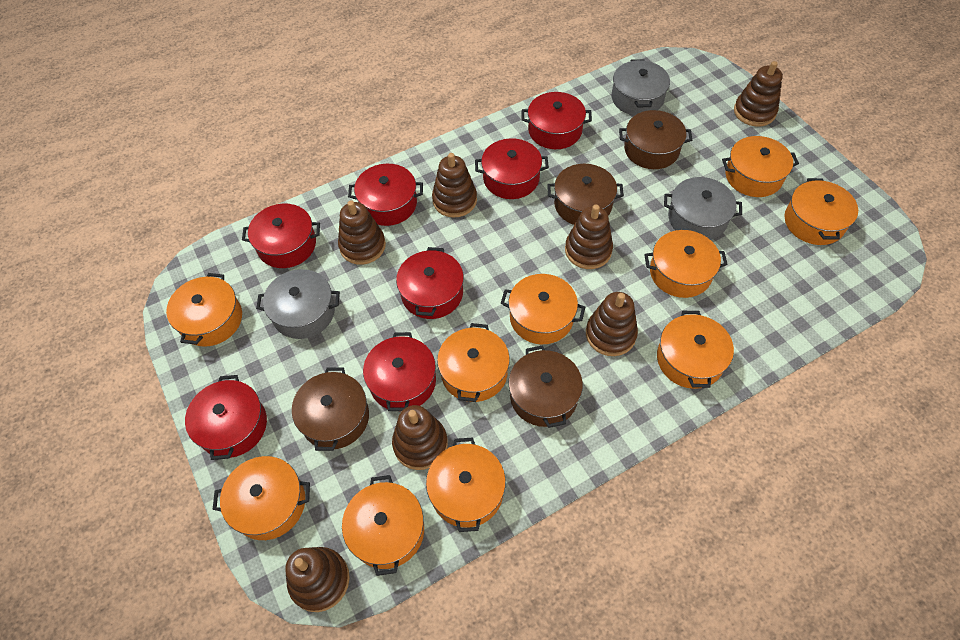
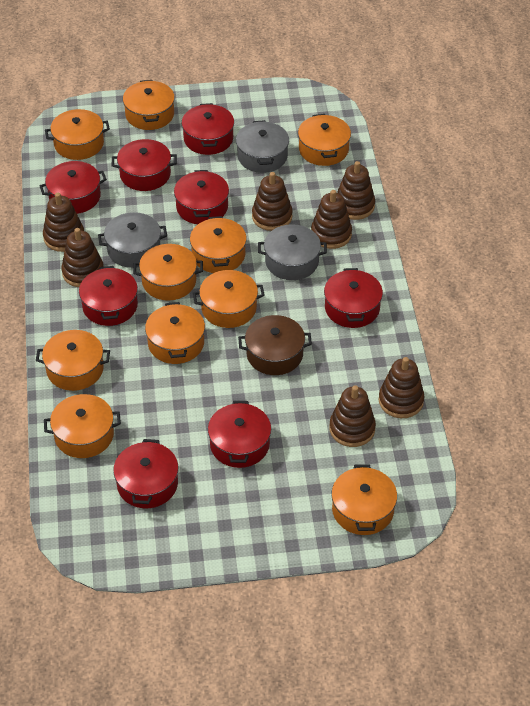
brown pot: [292,367,369,451] [508,345,583,428] [547,164,624,225] [619,110,692,169] = 4 -> [238,315,312,375] = 1
red pot: [185,375,267,460] [242,204,320,268] [348,164,423,226] [363,332,436,411] [396,247,464,319] [475,138,549,199] [521,92,592,149] = 7 -> [39,161,107,214] [79,266,138,326] [112,139,177,191] [113,439,178,508] [174,170,229,224] [182,103,234,155] [208,401,271,468] [324,268,383,328] = 8

